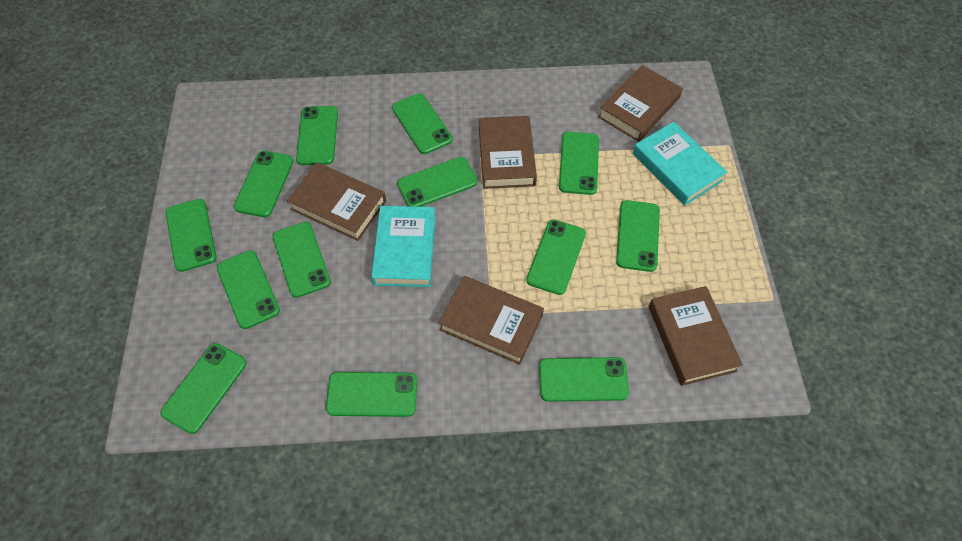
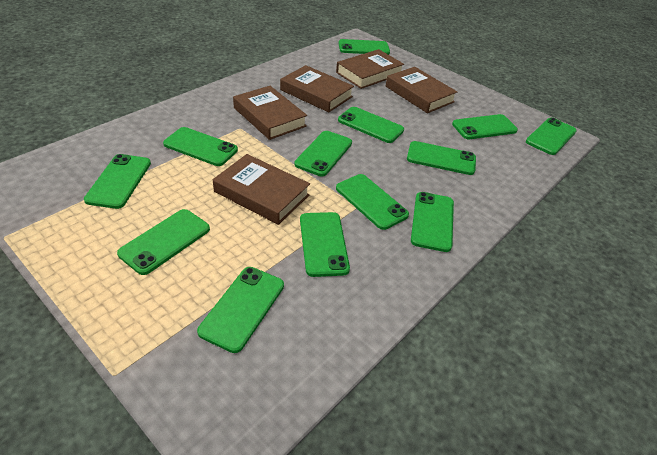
turquoise book: [371,206,436,287] [633,122,727,206] = 2 -> none = 0

